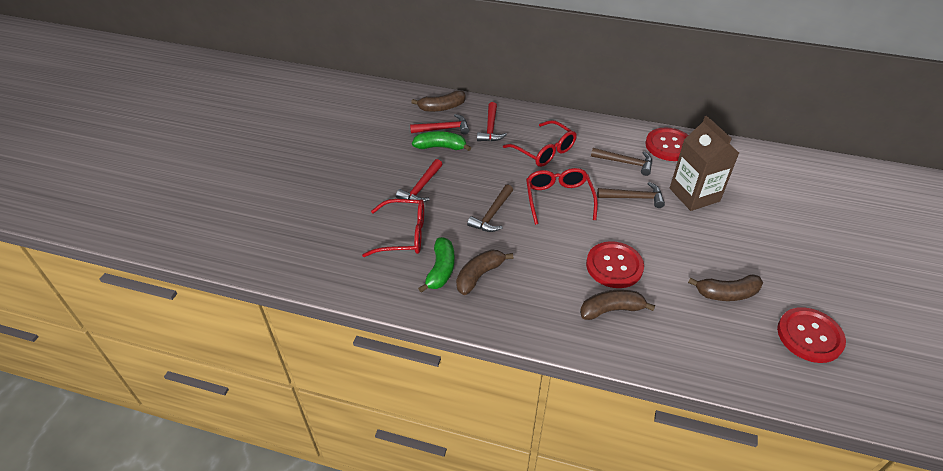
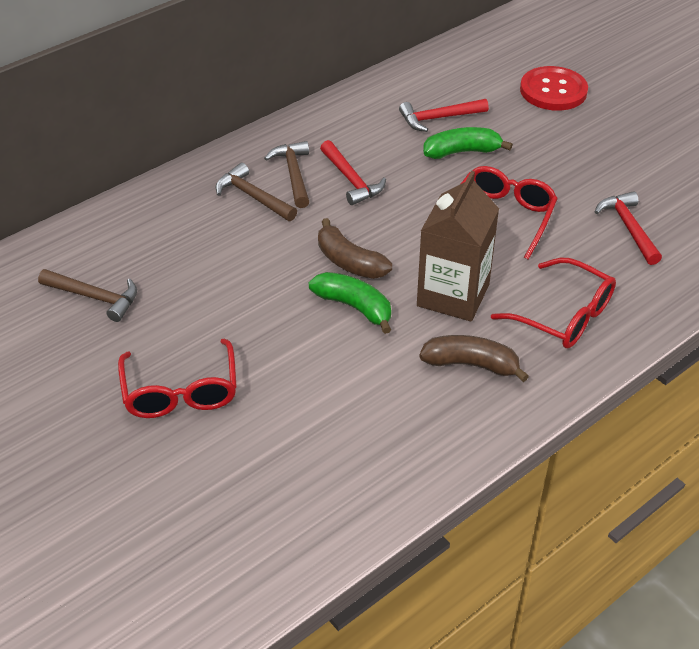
brown banana: [411,90,466,112] [456,249,513,295] [580,290,655,320] [688,274,763,301] = 4 -> [318,218,392,279] [419,335,529,382] = 2
red button: [586,241,644,288] [645,127,688,161] [777,307,846,363] = 3 -> [520,66,588,111] = 1

